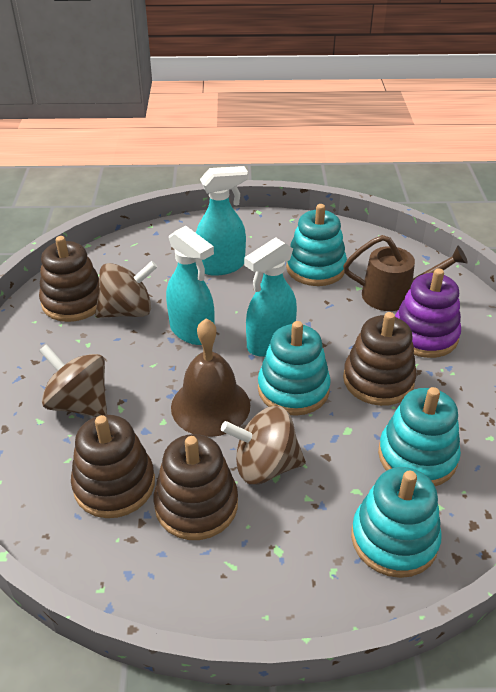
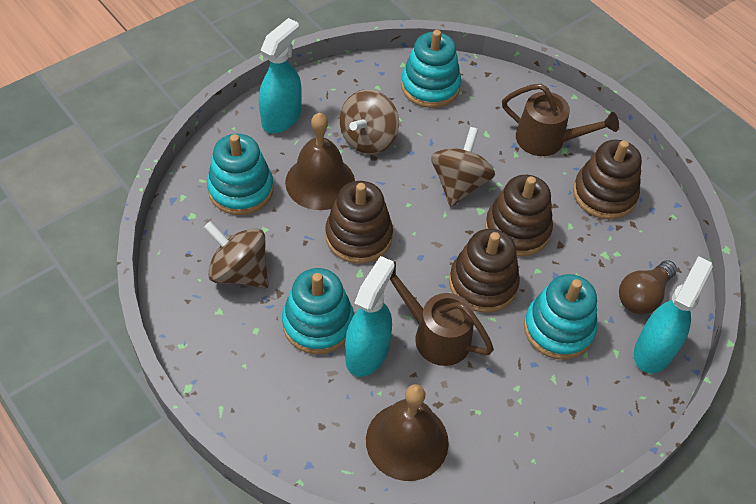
brown bell: [171,319,250,437] = 1 -> [285,113,355,210] [366,384,449,481] = 2
brown light bulb: none = 0 -> [619,260,677,314] = 1
brown watering can: [343,235,468,311] = 1 -> [390,261,494,366] [502,84,619,156] = 2
purple stacking toy: [395,268,461,358] = 1 -> none = 0

